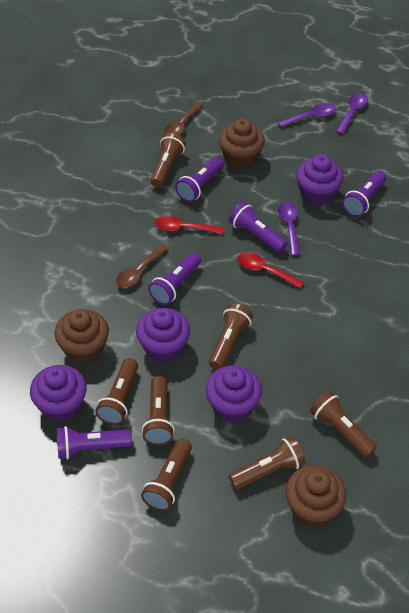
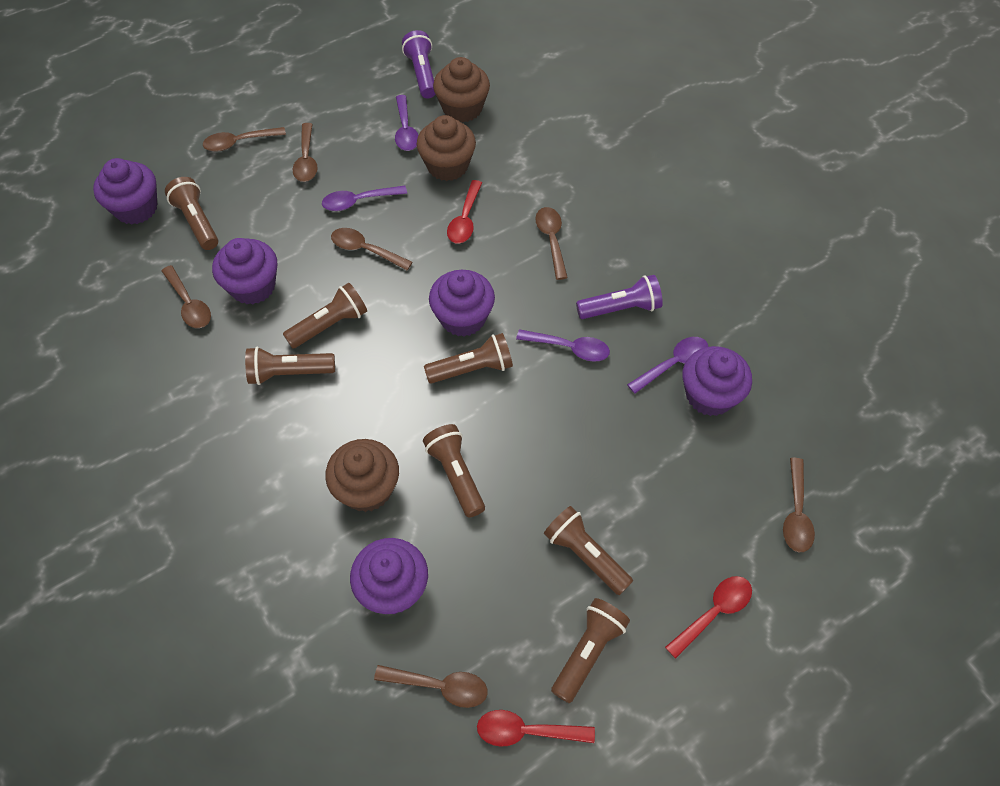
brown spoon: [116,244,169,288] [164,102,204,135] = 2 -> [161,265,211,328] [203,127,286,152] [292,123,318,182] [331,228,412,270] [374,665,488,708] [535,207,568,280] [783,458,815,552] = 7
purple cupcake: [30,365,87,423] [136,308,190,363] [205,365,262,423] [296,154,344,206] = 4 -> [93,158,157,225] [212,238,277,305] [350,538,428,614] [429,270,495,337] [682,346,752,416] = 5
purple flashlight: [57,426,132,459] [148,253,201,305] [175,157,224,202] [229,202,287,253] [342,171,386,217] = 5 -> [402,30,435,99] [576,275,663,319] = 2
purple spoon: [277,103,336,127] [278,202,300,256] [336,93,368,134] = 3 -> [322,186,407,211] [395,95,419,151] [516,329,610,362] [627,337,708,394] = 4
red spoon: [155,216,224,234] [238,252,304,288] = 2 -> [447,180,482,243] [477,710,595,747] [665,576,752,659] = 3

